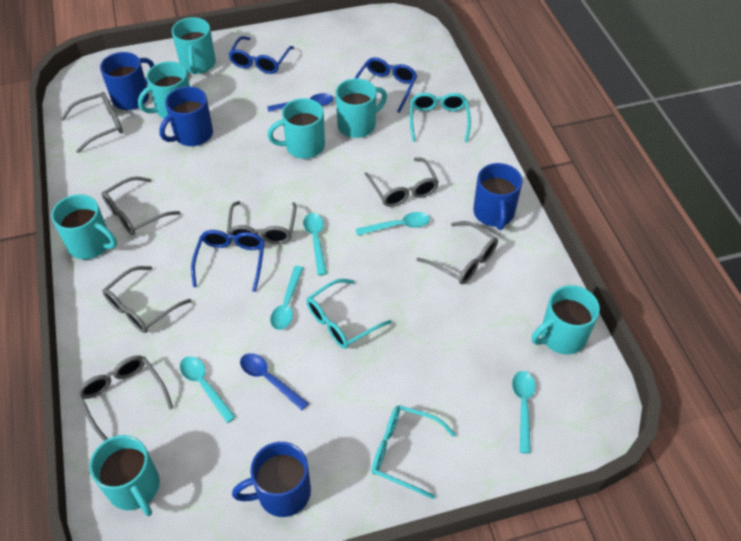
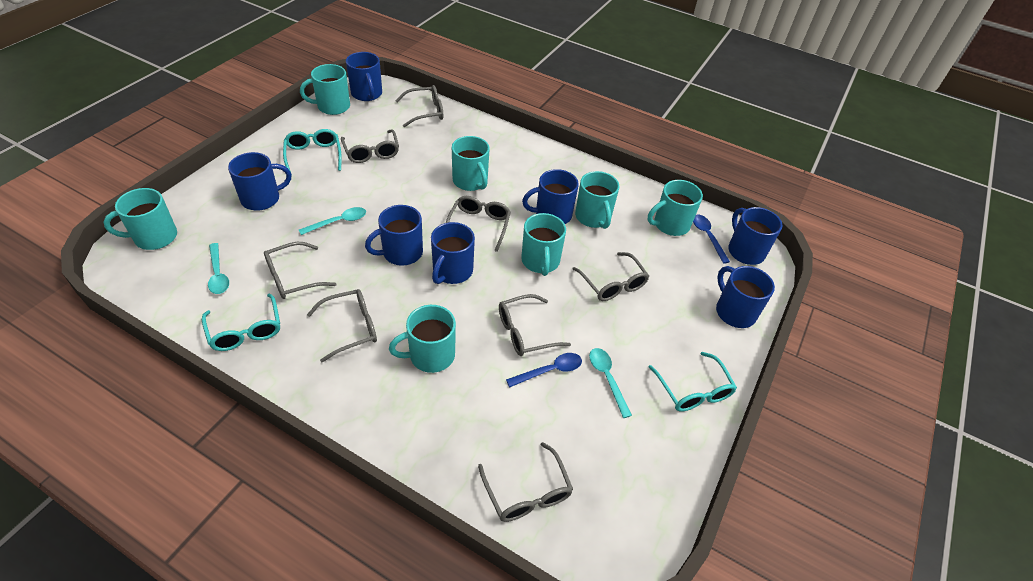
blue glasses: [191,230,265,292] [228,36,294,74] [355,57,417,113] = 3 -> none = 0
blue mug: [100,52,154,110] [159,86,213,146] [232,442,311,517] [473,163,523,230] = 4 -> [228,152,291,211] [346,52,382,101] [365,205,423,266] [431,222,475,284] [522,169,579,224] [716,266,775,328] [728,207,782,265] = 7
grey glasses: [61,92,123,153] [77,355,173,441] [101,176,180,235] [103,266,191,333] [227,201,297,244] [365,157,439,207] [416,221,498,284] = 7 -> [264,242,336,299] [307,289,377,362] [341,129,399,163] [396,85,443,127] [446,196,511,252] [478,442,573,522] [499,294,571,356] [572,252,649,301] = 8
turquoise spoon: [180,356,236,423] [270,266,303,330] [303,213,327,276] [356,212,430,236] [512,371,535,454] = 5 -> [208,243,229,294] [299,207,366,235] [589,348,632,418] = 3

